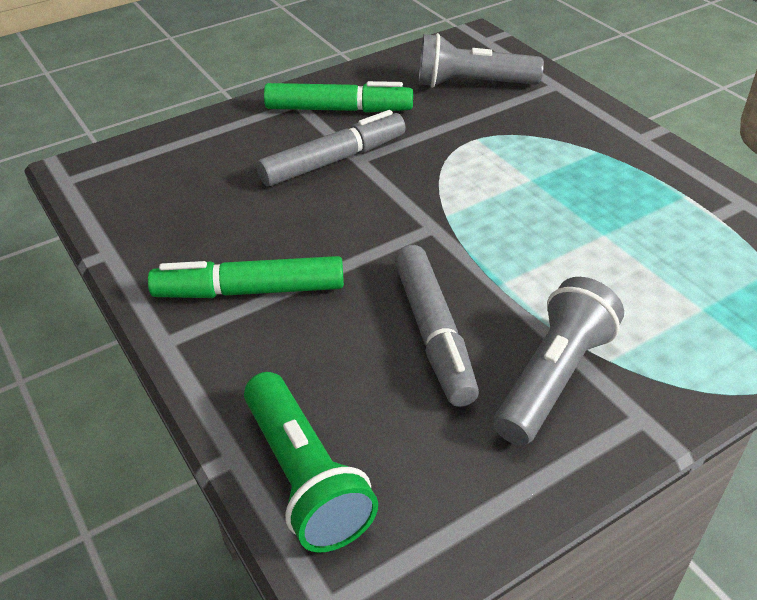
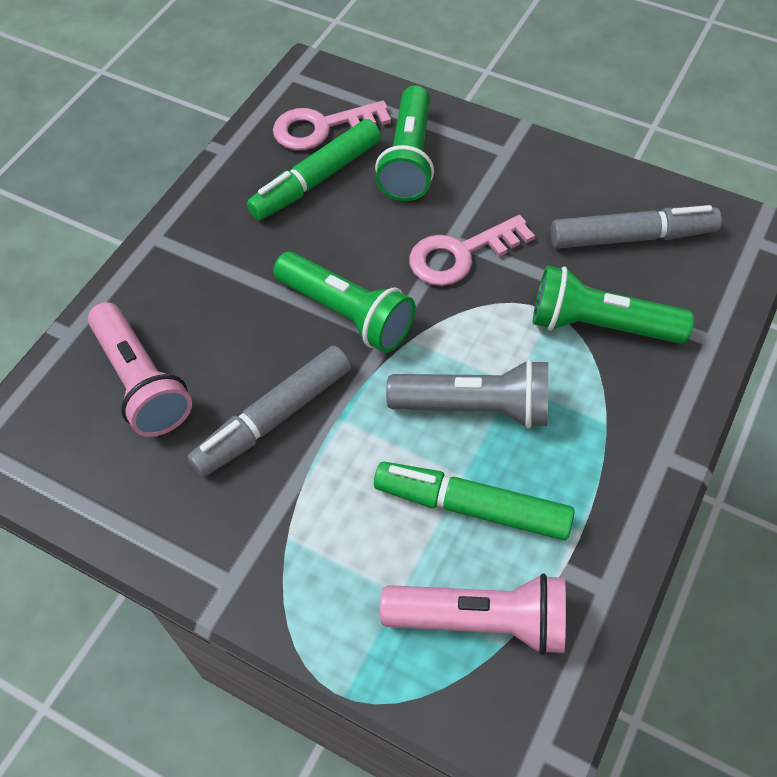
green flashlight: [244,372,378,553] = 1 -> [273,252,416,353] [375,86,434,201] [533,265,694,344] = 3
grey flashlight: [419,33,544,88] [494,277,624,446] = 2 -> [386,359,548,429] = 1
pink flashlight: none = 0 -> [88,302,192,437] [380,573,566,655] = 2
pink key: none = 0 -> [273,101,391,150] [409,215,535,286] = 2

